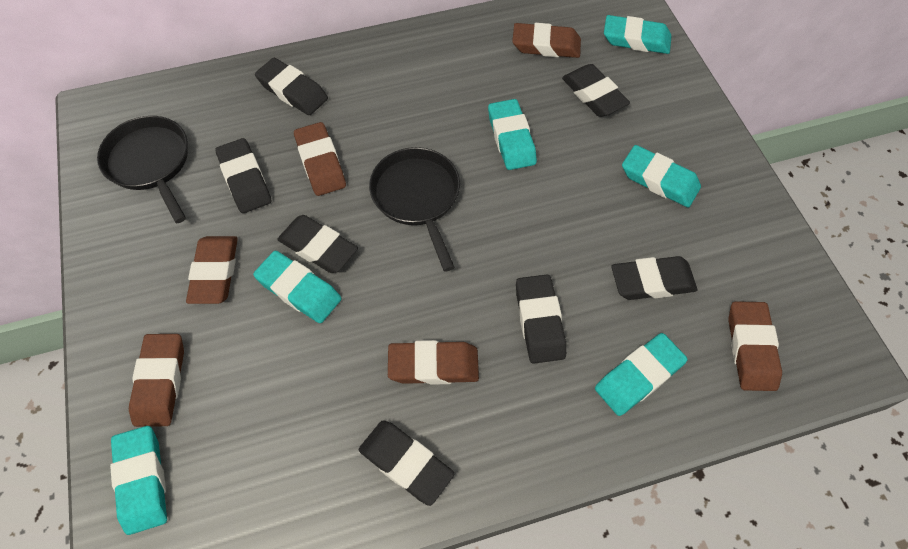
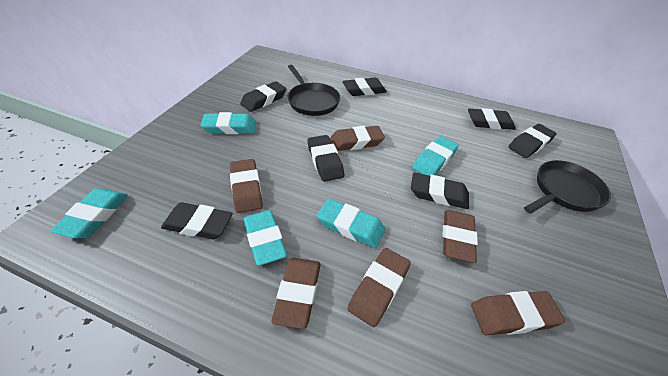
turquoise eraser: [110,426,167,535] [253,251,342,323] [488,99,537,170] [595,333,688,416] [604,15,672,54] [622,145,701,208] = 6 -> [50,188,128,238] [201,112,256,134] [243,210,287,266] [317,199,385,248] [412,136,459,176] = 5

